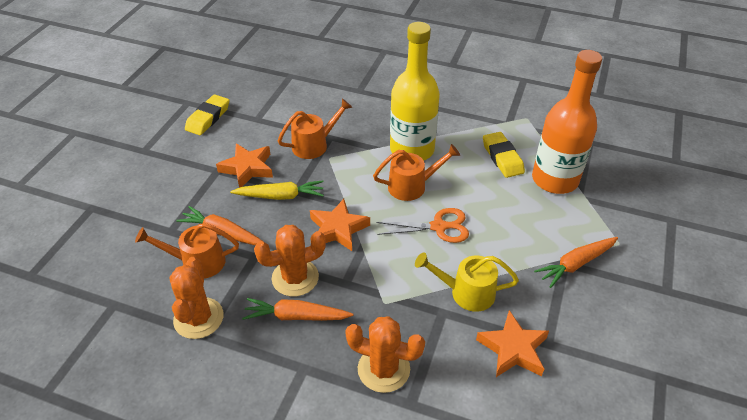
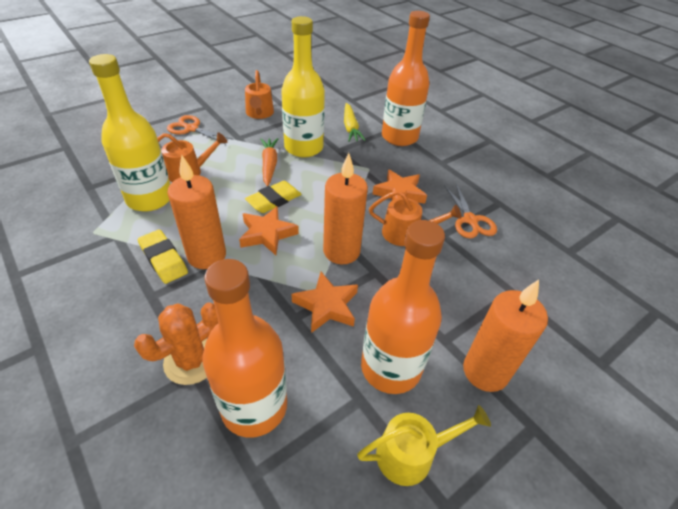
orange bottle: [532,50,602,194] = 1 -> [202,259,287,438] [361,220,445,394] [382,11,430,146] = 3
orange cactus: [169,257,223,339] [254,225,326,297] [345,316,425,393] = 3 -> [134,302,218,385] = 1
orange candle: none = 0 -> [167,155,226,269] [323,153,368,264] [463,279,548,392] = 3
orange carrot: [176,206,264,245] [242,298,353,321] [534,237,618,288] = 3 -> [261,138,278,186] = 1
orange scissors: [376,208,469,243] = 1 -> [167,115,233,144] [444,183,497,238] = 2
yellow bottle: [390,22,440,160] = 1 -> [89,54,170,211] [281,16,325,158] = 2

